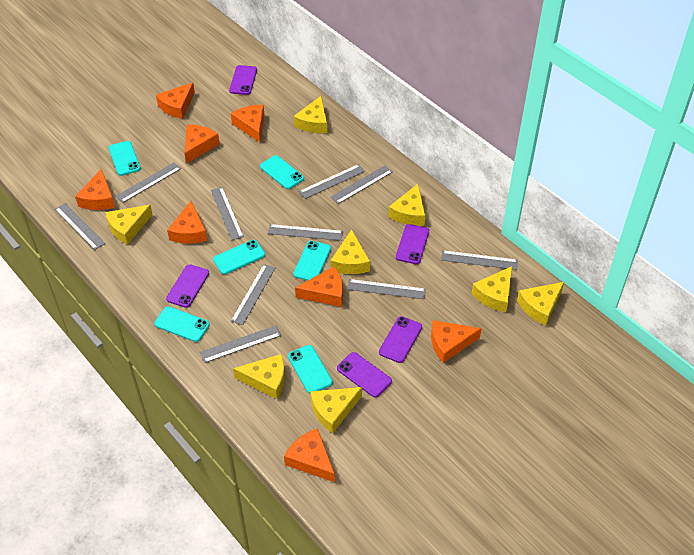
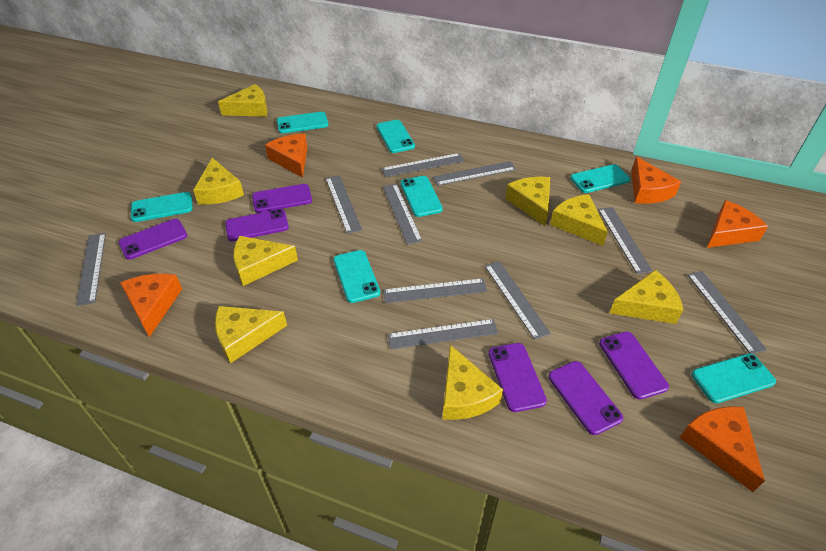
orange cheese: [75,168,115,210] [156,82,195,119] [167,201,207,244] [184,124,220,164] [231,105,264,142] [284,428,335,482] [295,267,343,307] [431,320,482,363] = 8 -> [120,274,182,337] [265,134,307,178] [631,157,681,204] [679,406,765,492] [707,200,768,248] = 5
purple phone: [166,264,209,308] [229,65,257,95] [337,352,392,398] [379,316,422,363] [396,224,429,264] = 5 -> [119,219,187,260] [225,209,289,241] [252,184,312,213] [488,343,547,412] [548,361,623,435] [599,332,669,400] = 6
turquoise phone: [109,141,141,176] [154,306,210,342] [213,240,265,274] [260,155,304,189] [288,345,333,394] [293,241,331,281] = 6 -> [131,192,193,222] [277,112,328,133] [334,250,380,303] [376,120,415,153] [400,176,443,217] [570,164,630,193] [692,354,776,403] = 7

